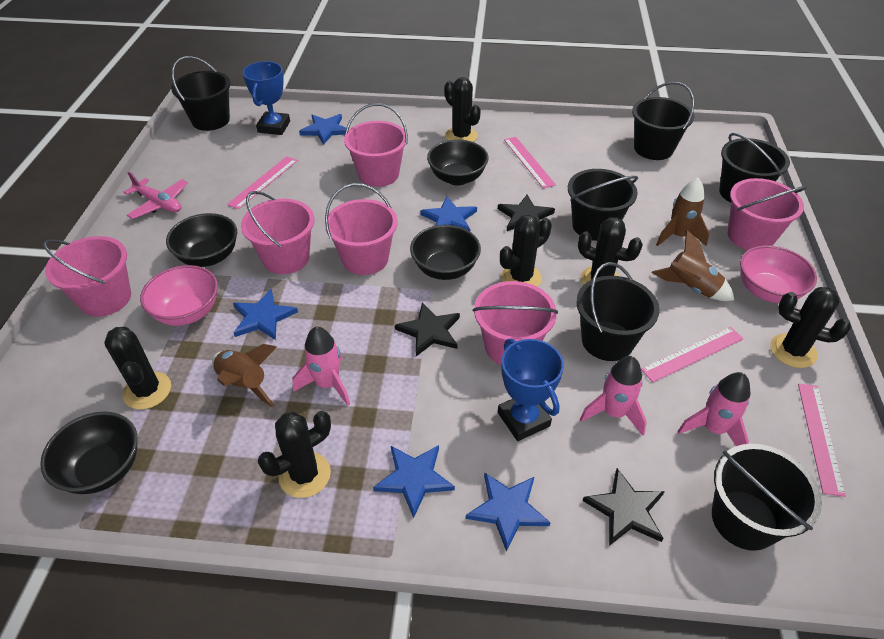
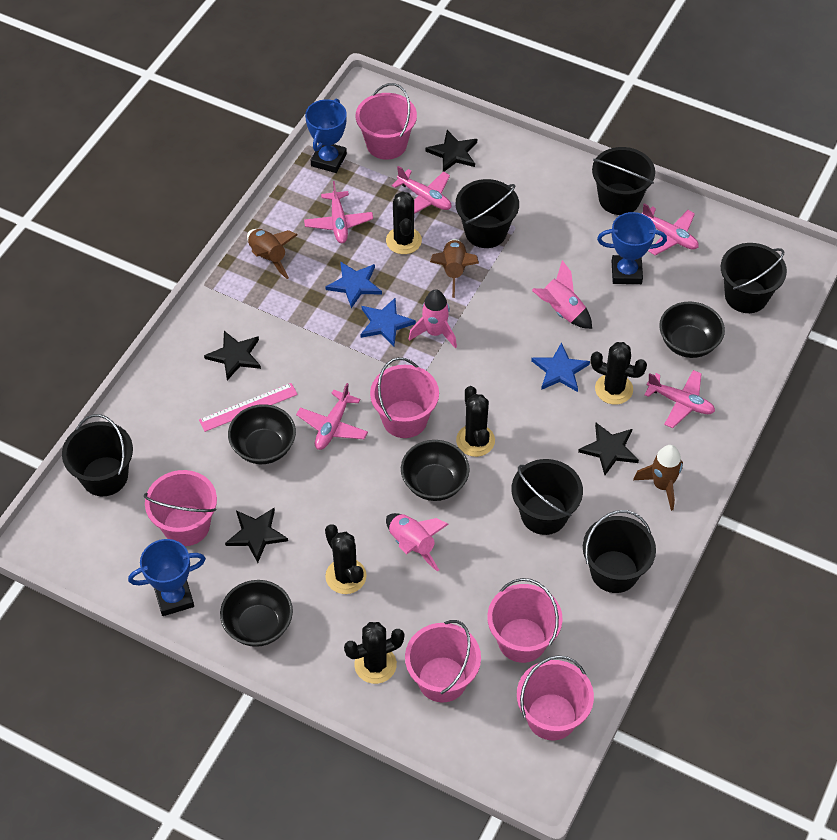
black cactus: [104,327,171,410] [258,411,331,498] [444,77,481,142] [500,215,552,287] [578,217,643,285] [770,287,851,368] = 6 -> [325,524,366,594] [344,622,404,684] [386,191,422,254] [456,386,495,457] [591,342,647,405] = 5
black star: [395,302,460,356] [498,195,555,231] [583,468,665,546] = 3 -> [204,331,261,380] [225,508,288,563] [425,130,477,172] [578,423,639,475] = 4
blue star: [233,289,298,340] [299,114,346,145] [373,445,455,518] [420,197,477,231] [466,472,551,552] = 5 -> [326,261,382,308] [360,298,416,346] [531,342,590,392] = 3
blue trophy: [243,61,290,135] [498,339,564,441] = 2 -> [128,539,206,616] [305,99,347,173] [597,212,667,284] = 3
pink bowl: [140,265,218,326] [740,245,817,303] = 2 -> none = 0
pink plane: [124,172,188,219] = 1 -> [296,383,368,450] [304,181,373,243] [392,166,451,214] [642,203,699,256] [644,370,715,428] = 5
pink ruler: [227,156,298,209] [504,137,556,189] [641,327,743,382] [798,384,846,497] = 4 -> [199,383,298,432] = 1

